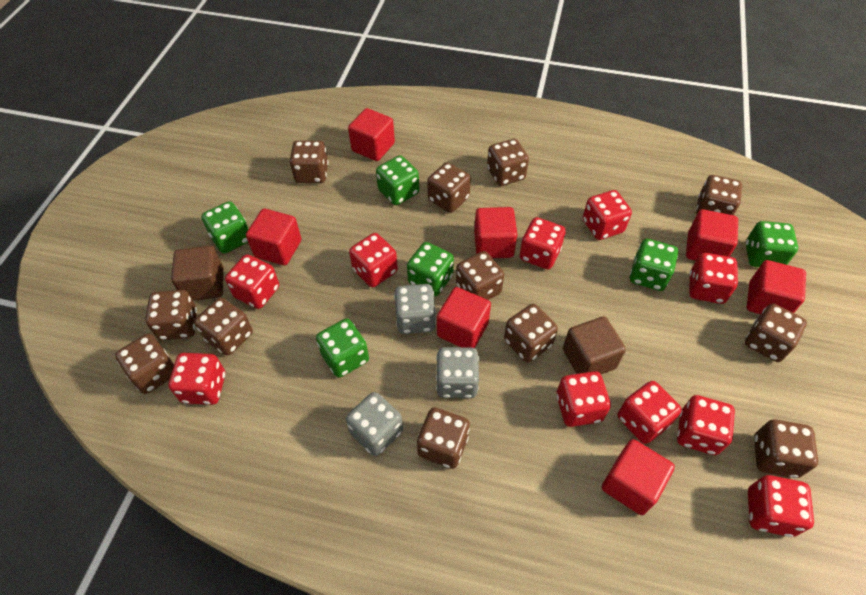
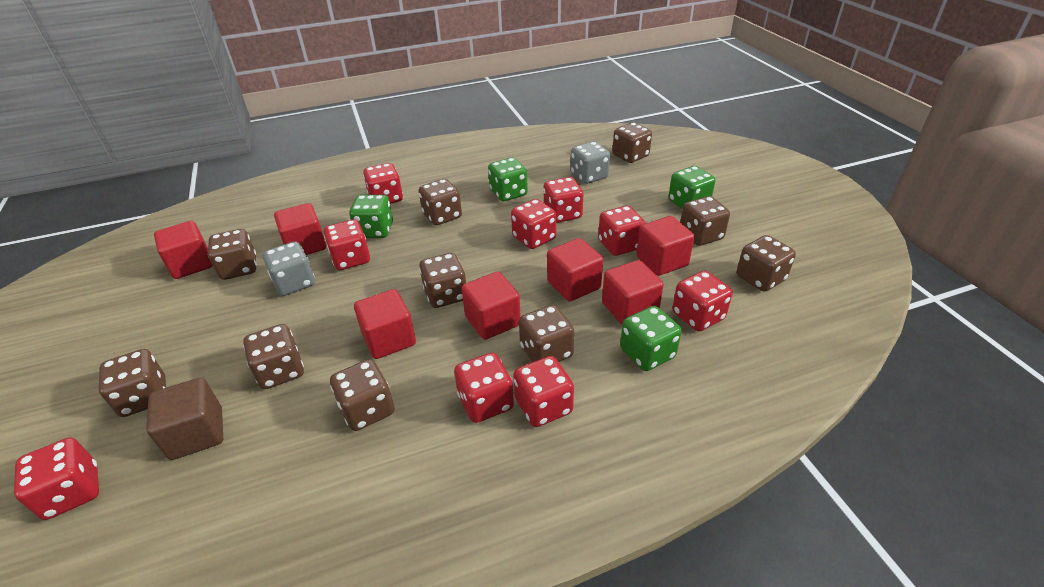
brown cube: [171,246,224,301] [563,316,626,374] = 2 -> [146,378,223,460] = 1
brown dice: [115,334,174,394] [145,290,197,340] [194,298,253,356] [289,141,329,183] [417,407,470,469] [427,162,471,213] [456,251,504,300] [487,139,529,186] [504,304,558,362] [696,175,742,215] [745,303,807,362] [754,419,818,478] = 12 -> [99,349,166,417] [208,229,257,280] [243,324,304,389] [330,359,394,431] [419,179,462,225] [419,253,466,308] [519,305,574,362] [612,122,652,163] [680,196,730,246] [737,235,796,292] = 10
green dice: [201,201,248,254] [316,318,369,378] [376,155,419,205] [407,242,454,296] [630,239,678,291] [745,221,798,267] = 6 -> [349,195,393,238] [488,157,528,201] [620,306,681,371] [669,166,715,209] = 4
grey dice: [346,392,403,456] [394,284,436,334] [436,347,479,398] = 3 -> [263,242,315,296] [571,141,610,184] = 2
red dice: [169,353,225,405] [225,254,279,309] [349,233,398,287] [519,217,566,269] [556,371,611,427] [583,190,632,240] [618,381,682,444] [677,395,735,455] [689,253,738,304] [748,475,814,537] = 10 -> [14,437,99,520] [324,219,370,270] [363,163,403,204] [454,352,514,423] [511,199,556,249] [513,356,574,427] [543,177,583,223] [598,206,645,256] [672,271,733,331] = 9

